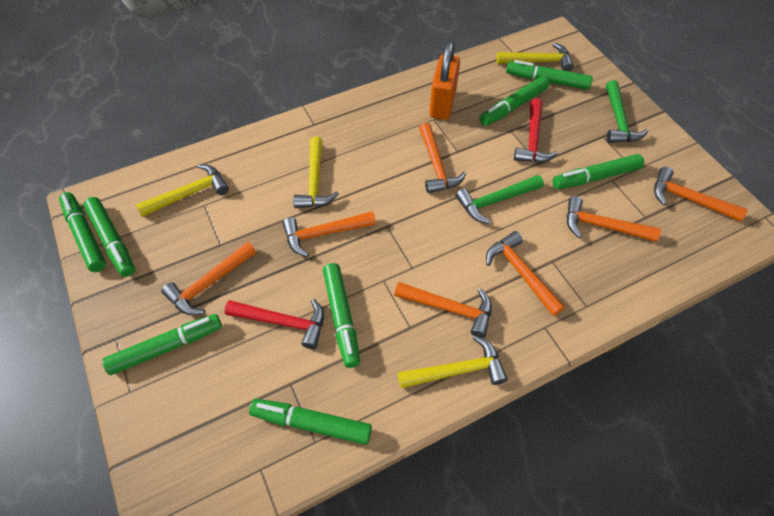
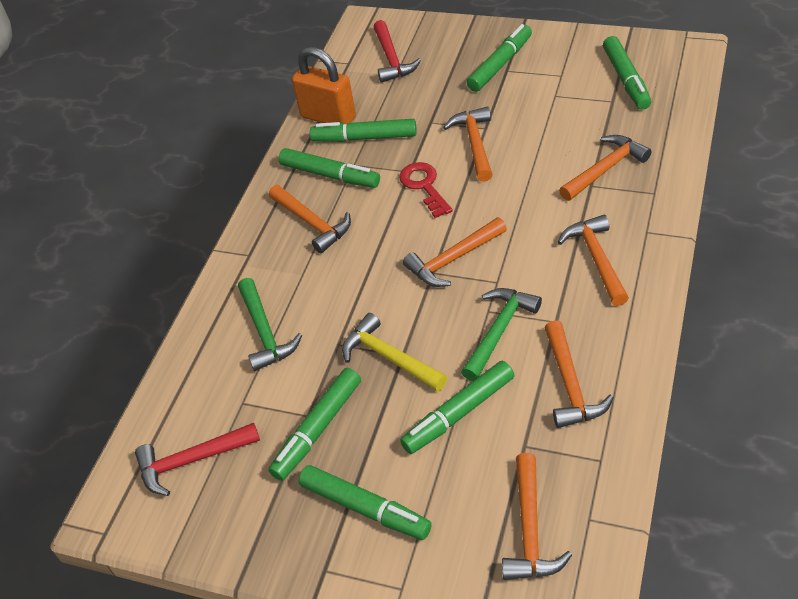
green marker: [59,192,106,272] [83,197,135,277] [102,314,222,375] [249,399,372,445] [323,263,360,368] [480,76,549,126] [506,60,593,90] [553,154,644,189] = 8 -> [268,368,361,481] [279,148,380,188] [299,465,432,540] [310,119,417,142] [400,361,514,454] [466,24,532,92] [603,36,651,110] = 7
red key: none = 0 -> [399,162,453,218] = 1
yellow hammer: [136,164,229,217] [293,137,339,208] [398,335,508,388] [497,43,574,71] = 4 -> [342,313,447,392] = 1

